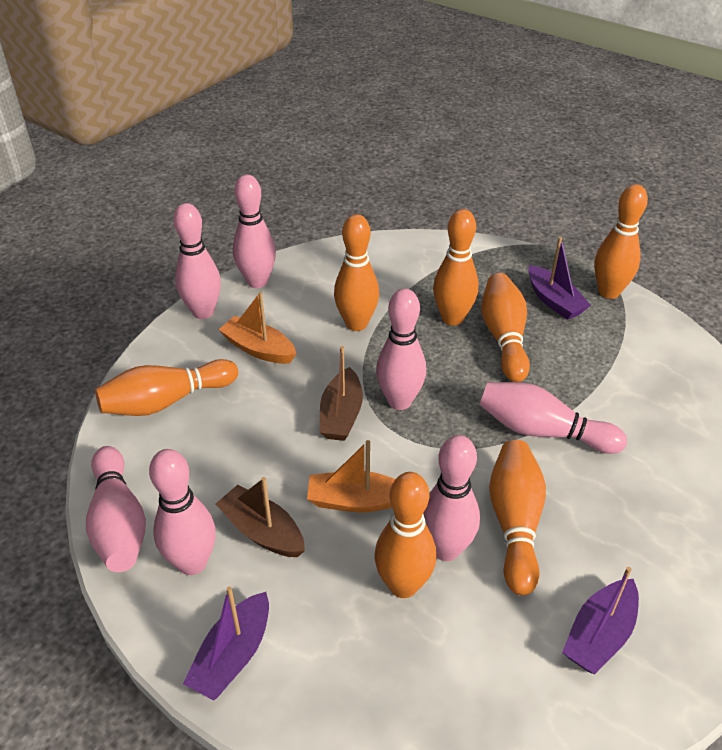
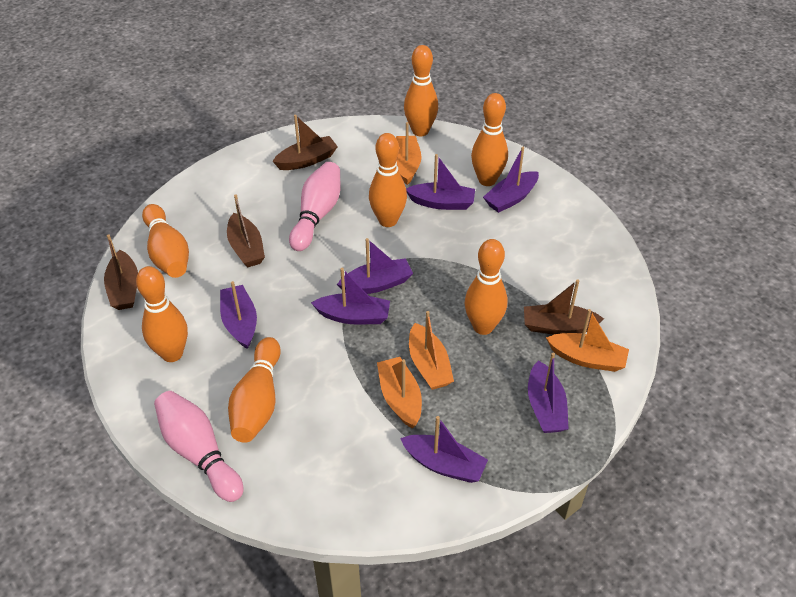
brown boat: [216,477,305,557] [320,346,363,441] = 2 -> [104,234,138,310] [227,194,265,267] [272,115,338,170] [524,279,604,335] = 4
orange boat: [218,292,296,364] [307,440,395,512] = 2 -> [377,357,422,429] [396,122,421,185] [409,311,454,390] [546,309,629,372] = 4
pink bowling pin: [86,446,146,572] [149,449,216,575] [173,203,221,319] [233,174,276,288] [376,288,426,410] [423,435,480,561] [479,382,627,454] = 7 -> [154,391,244,502] [289,162,341,251] = 2
purple boat: [183,586,269,701] [528,237,591,320] [562,567,639,674] = 3 -> [220,281,257,349] [311,268,390,324] [337,238,413,294] [400,416,488,483] [406,154,475,210] [483,147,539,213] [528,352,569,433] = 7

